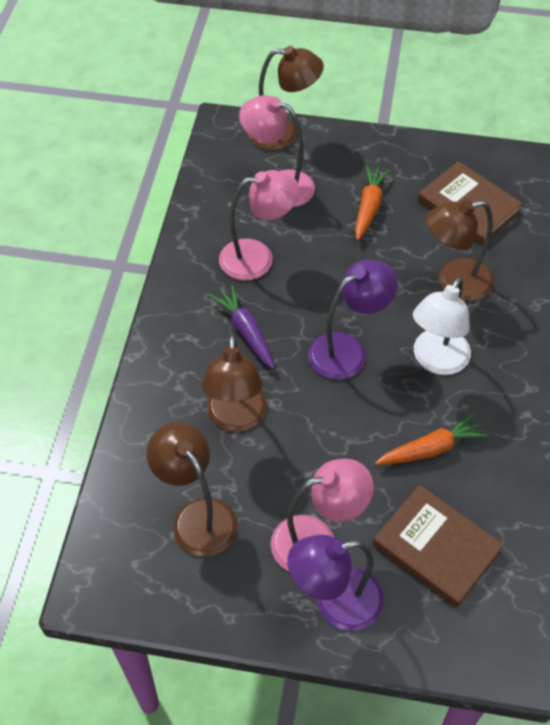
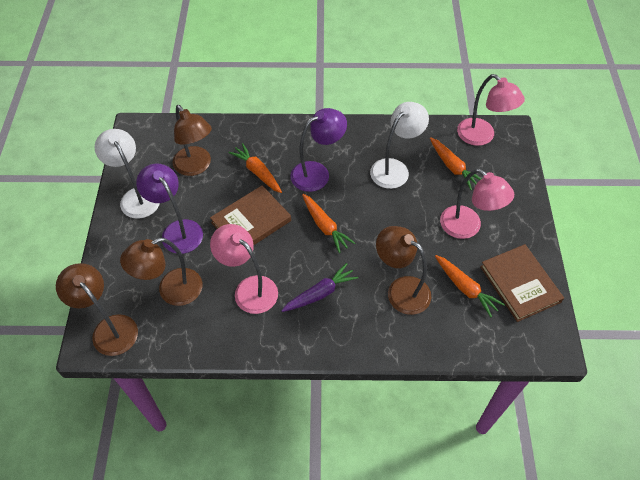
orange carrot: [355,165,390,240] [375,413,488,465] = 2 -> [228,143,282,193] [302,194,355,253] [430,137,481,190] [435,255,505,317] = 4
white lamp: [413,277,471,375] = 1 -> [94,129,160,219] [370,102,429,189] = 2

